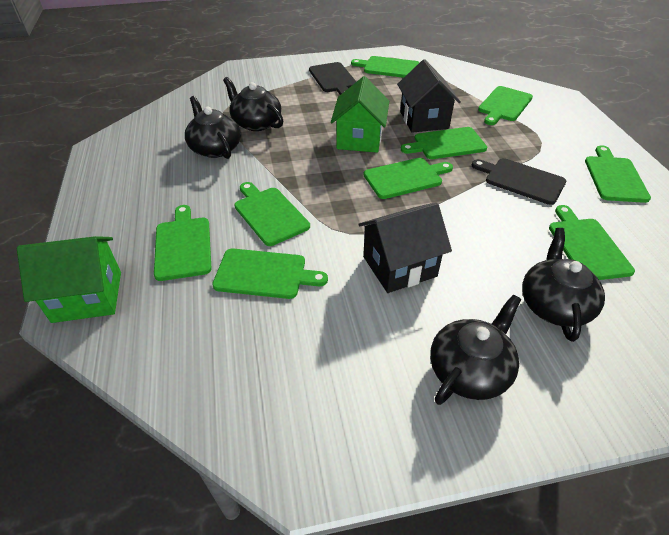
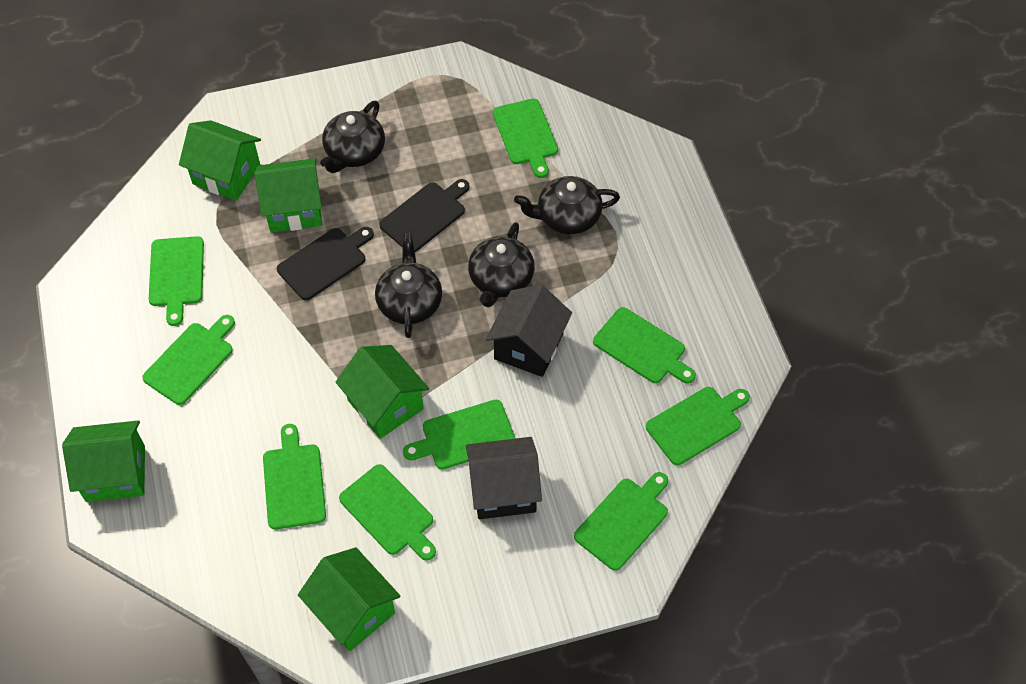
green house: [17,236,121,323] [331,76,389,153] = 2 -> [62,420,145,502] [179,120,261,201] [255,158,322,233] [298,547,400,651] [336,345,429,439] = 5

